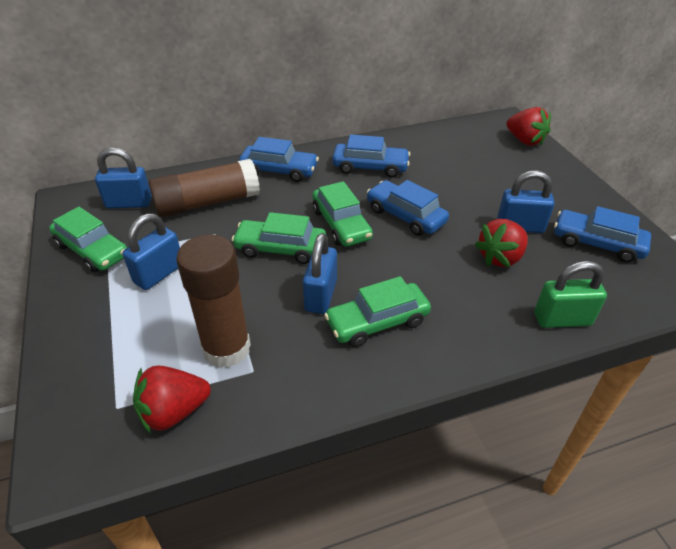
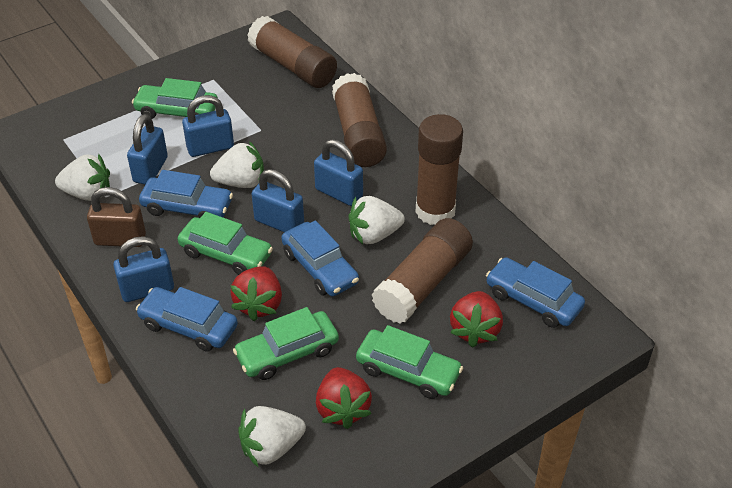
blue padlock: [95,147,152,209] [123,213,180,290] [303,233,337,314] [497,170,555,233] = 4 -> [113,236,174,302] [127,114,168,184] [182,95,234,157] [252,169,304,232] [314,139,363,206] = 5
brown glue stick: [149,159,260,217] [176,234,251,368] = 2 -> [247,16,337,88] [332,73,387,167] [371,218,473,324] [415,114,463,225] = 4
brown padlock: none = 0 -> [87,187,146,247] = 1
green padlock: [534,261,607,328] = 1 -> none = 0
white strawberry: none = 0 -> [55,154,110,201] [210,141,264,188] [238,406,306,467] [349,196,405,244] = 4

